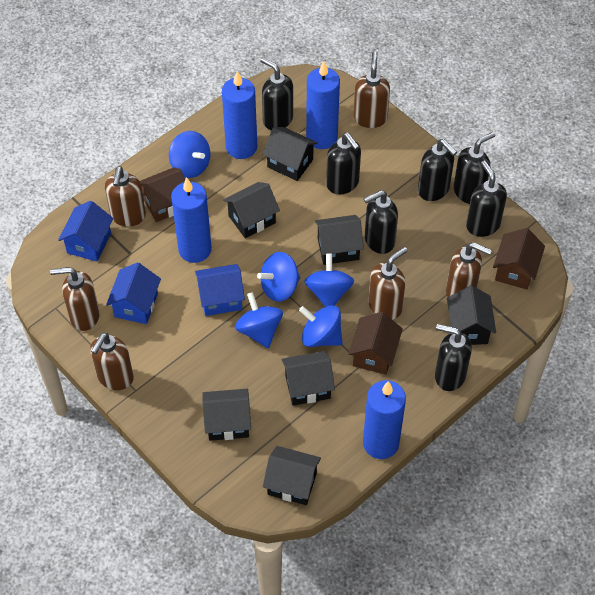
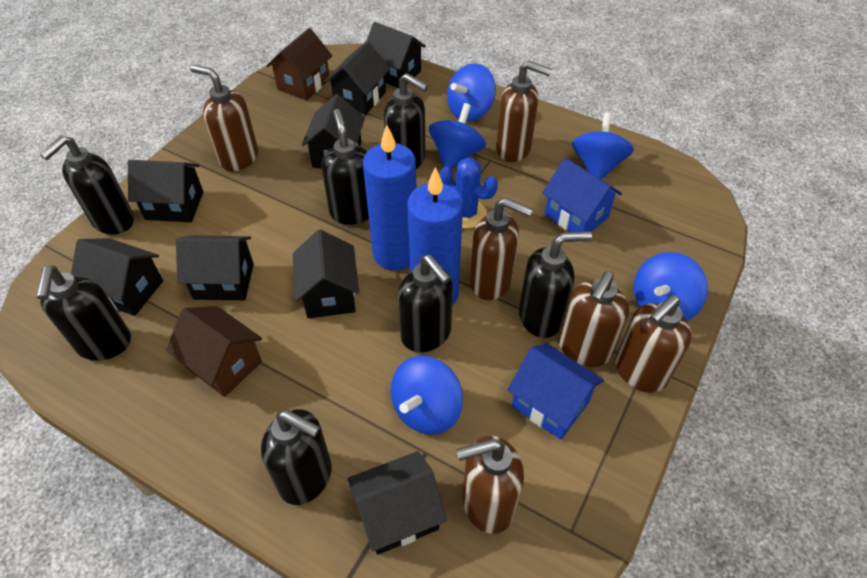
black house: [202,389,251,441] [223,182,280,238] [263,127,318,181] [263,446,321,505] [282,351,335,406] [315,215,364,265] [447,285,496,345] = 7 -> [71,238,163,316] [128,160,203,222] [176,236,254,300] [293,229,359,318] [301,94,365,168] [325,41,390,115] [347,451,447,555] [367,22,426,88] = 8
blue cactus: none = 0 -> [440,158,498,228] = 1
blue candle: [171,178,212,263] [222,71,257,159] [306,61,340,149] [363,380,406,459] = 4 -> [363,125,416,271] [407,167,463,306] = 2
blue house: [58,201,113,261] [106,262,161,324] [195,264,245,316] = 3 -> [507,343,604,440] [542,158,622,232] = 2
brown house: [140,167,185,222] [348,312,403,375] [493,228,545,290] = 3 -> [166,306,262,397] [266,28,332,101] = 2

